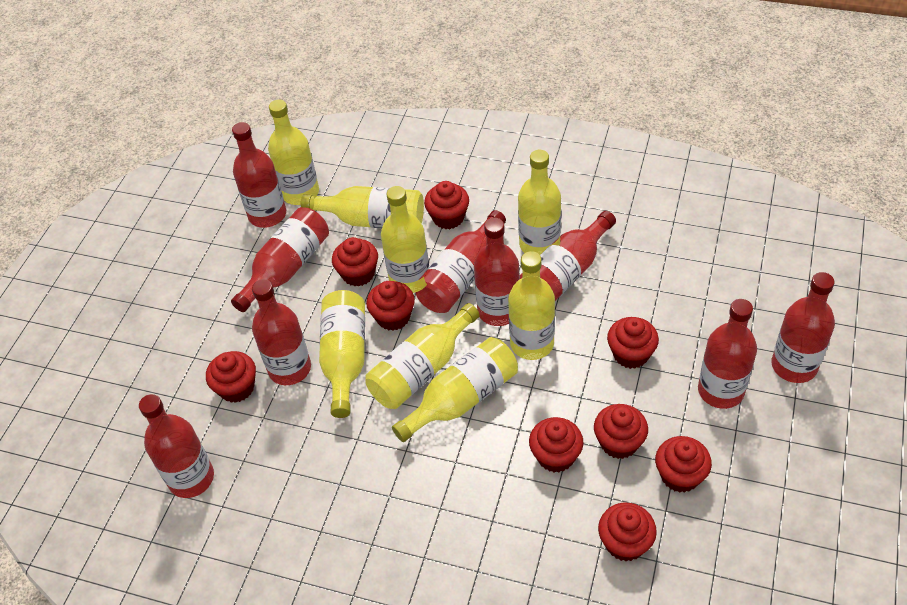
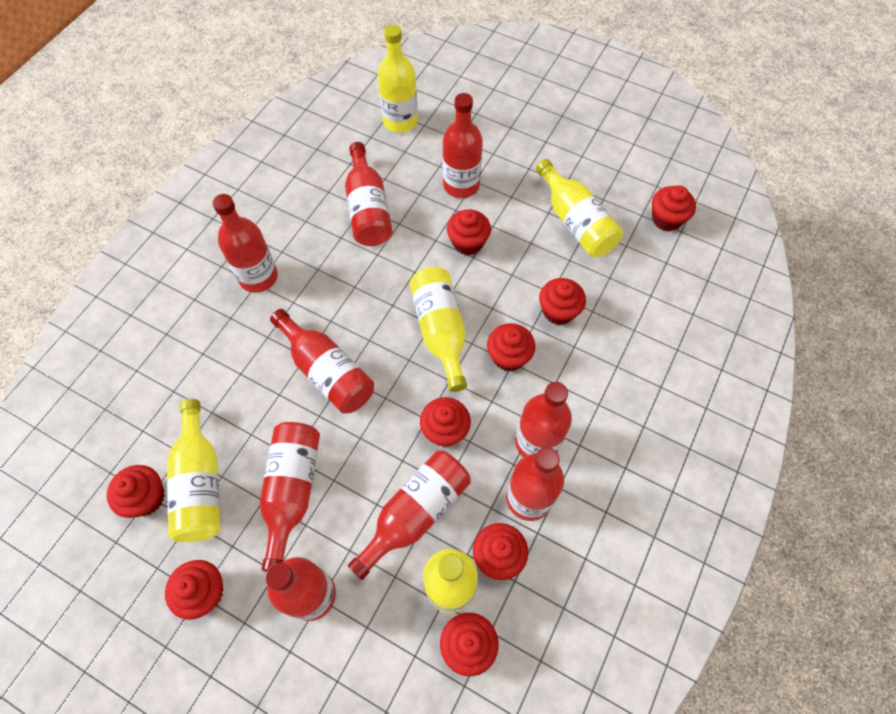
yellow bottle: [268,99,319,205] [301,186,424,228] [319,290,365,418] [365,303,480,409] [381,186,429,293] [392,337,518,442] [508,251,555,360] [518,150,561,255] = 8 -> [167,399,221,542] [378,25,418,133] [410,267,467,392] [423,549,478,613] [536,159,623,257] = 5

